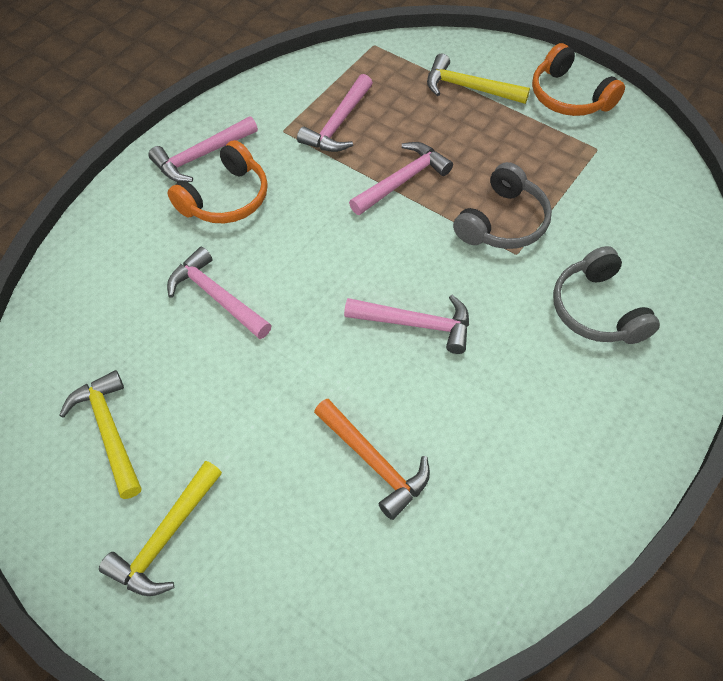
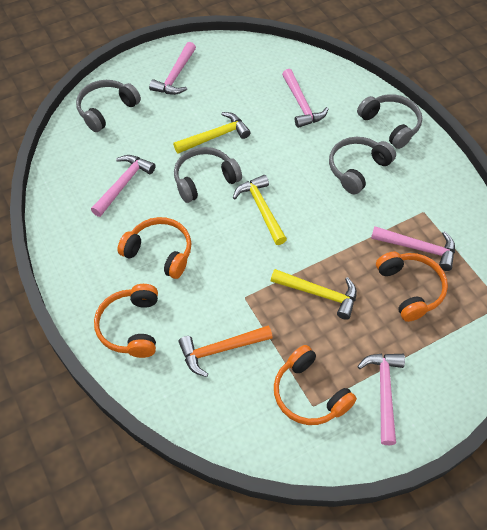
grey headphones: [453,162,552,249] [553,246,660,344] = 2 -> [76,80,141,132] [174,147,242,203] [329,137,396,194] [357,94,422,149] = 4
orange headphones: [168,140,268,223] [532,43,625,116] = 2 -> [94,284,158,358] [117,217,192,279] [274,345,357,425] [376,252,448,322] = 4

